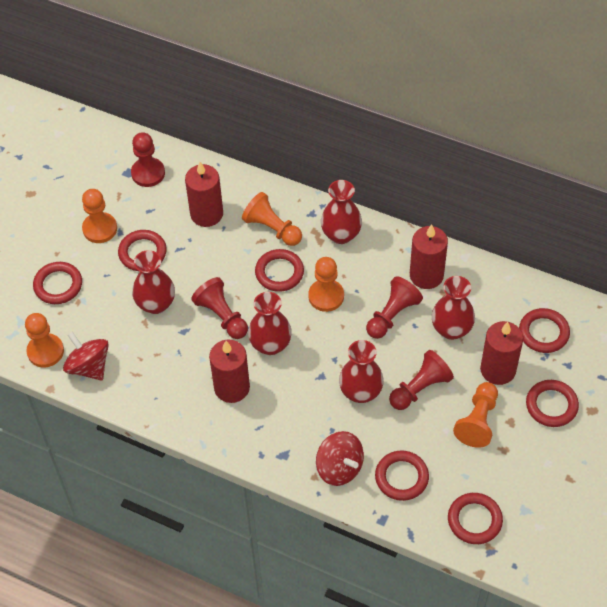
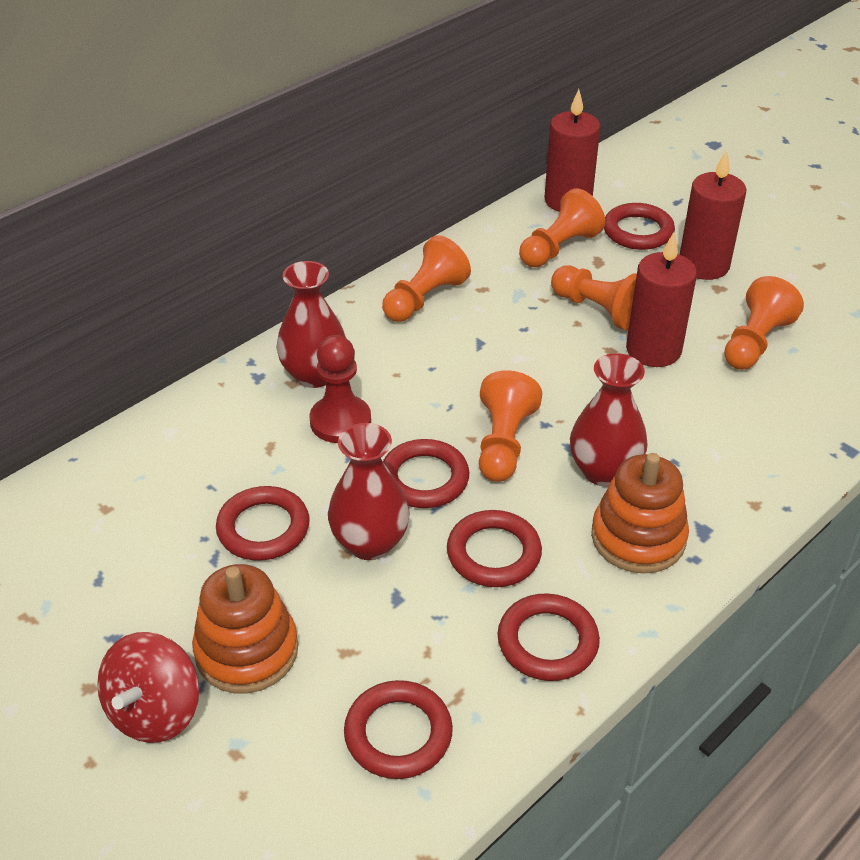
orange stacking toy: none = 0 -> [192,564,298,694] [591,453,689,574] = 2
red candle: [185,162,223,227] [209,340,250,403] [410,224,448,289] [480,321,523,385] = 4 -> [544,89,601,212] [626,232,697,367] [680,150,746,280] = 3
red pawn: [131,132,165,187] [191,277,248,339] [366,276,423,339] [389,350,454,410] = 4 -> [309,335,371,443] = 1
red ring: [33,262,82,304] [118,230,167,271] [255,249,304,292] [375,450,429,501] [448,493,503,544] [519,308,570,353] [526,380,579,427] = 7 -> [216,486,310,561] [344,680,453,779] [383,439,469,508] [447,510,542,587] [498,593,600,681] [604,203,675,250] = 6
red spinning top: [63,332,109,380] [316,431,364,486] = 2 -> [97,632,199,743] = 1
red vase: [132,250,175,314] [248,292,292,355] [321,180,362,244] [339,340,384,403] [432,276,475,340] = 5 -> [277,261,346,388] [328,423,410,560] [570,353,648,487] = 3

